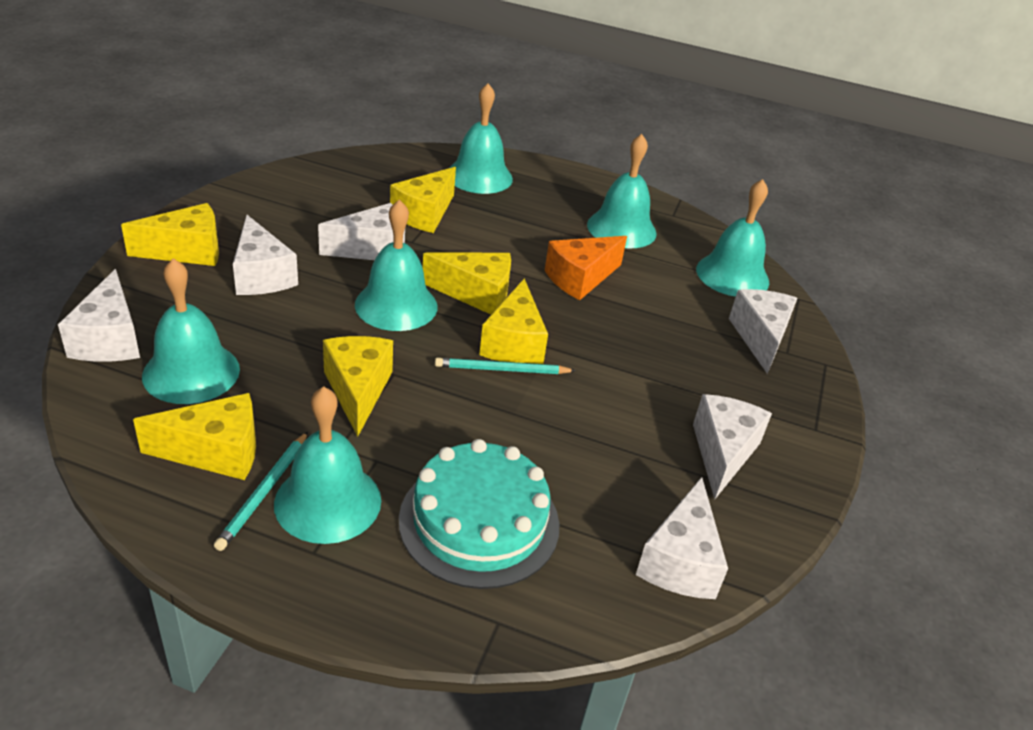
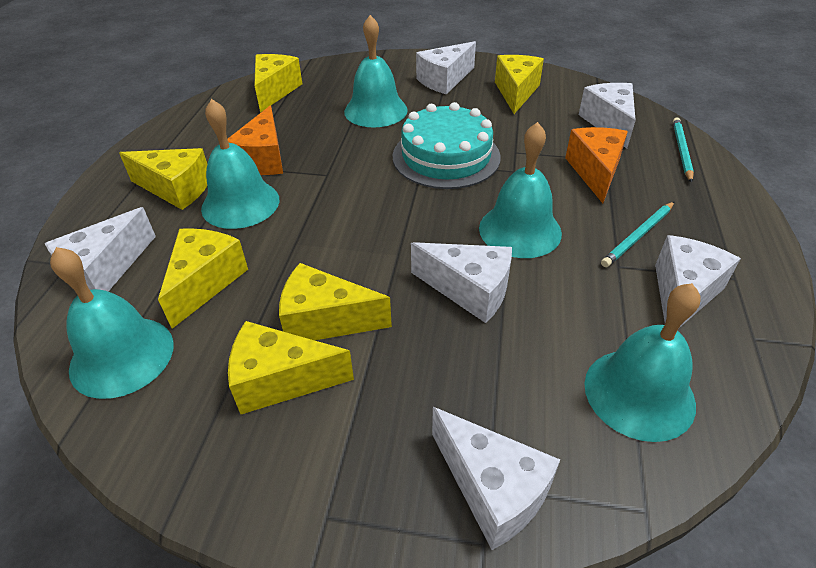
orange cheese: [545,236,627,300] = 1 -> [228,105,283,175] [565,127,628,203] = 2
turquoise bell: [142,258,240,404] [274,386,381,544] [355,200,438,331] [450,83,513,194] [587,134,657,248] [696,179,769,297] = 6 -> [50,247,174,399] [201,99,279,229] [344,15,408,128] [479,122,562,258] [584,283,700,442] = 5

